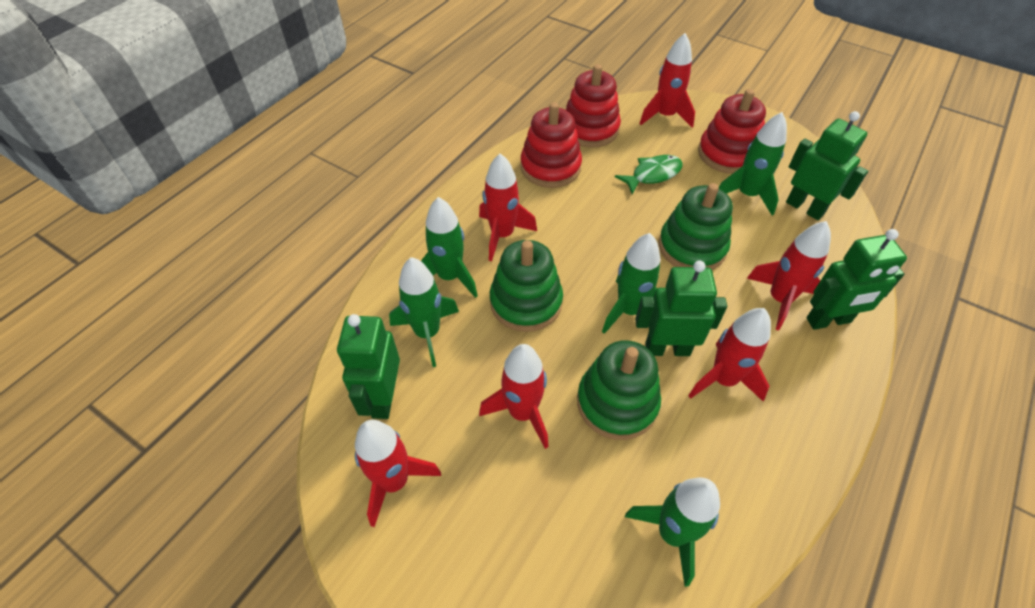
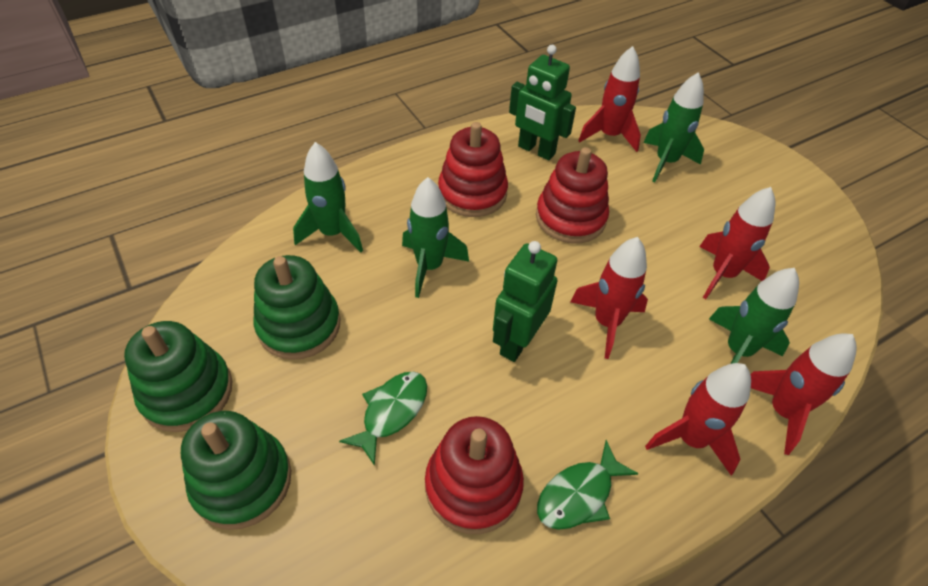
green fish: [615,155,683,194] = 1 -> [339,371,427,466] [537,440,639,530] = 2
green robot: [337,314,400,419] [635,260,727,356] [786,111,868,220] [806,229,907,330] = 4 -> [493,241,558,362] [509,45,576,160] = 2
green rocket: [389,257,459,367] [421,197,478,298] [602,233,661,334] [625,477,720,587] [719,112,787,215] = 5 -> [293,142,363,253] [402,177,469,298] [643,72,704,182] [709,268,799,364] = 4
red rocket: [355,420,441,527] [479,154,537,261] [479,344,548,449] [639,33,695,128] [688,308,771,402] [747,221,831,330] = 6 -> [570,237,648,359] [578,46,641,152] [645,363,751,475] [699,187,775,299] [750,334,857,455] = 5

